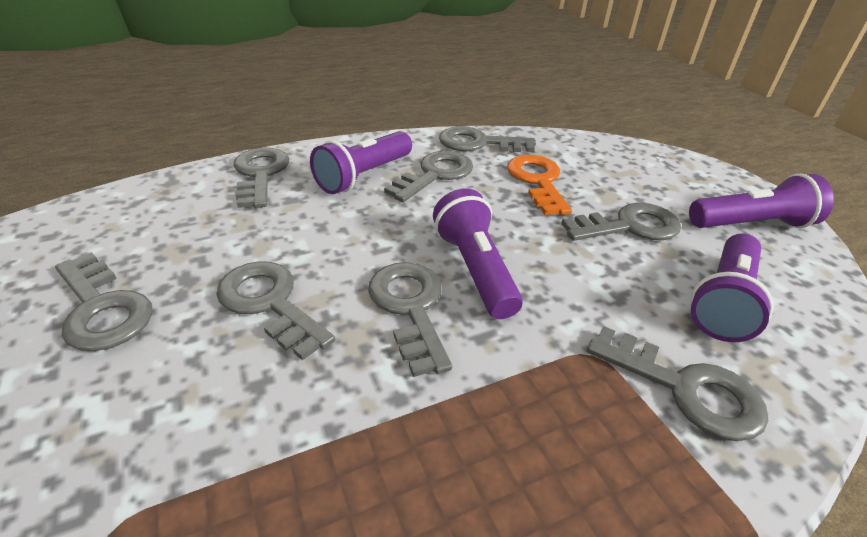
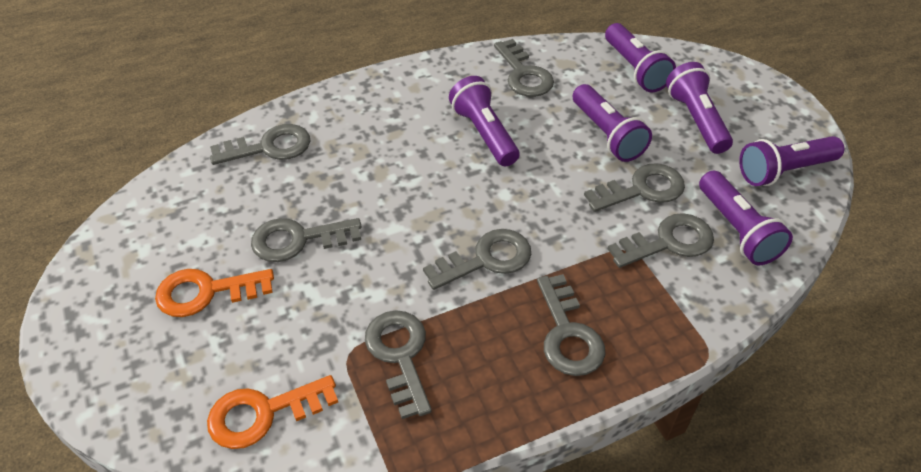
orange key: [507,155,572,215] = 1 -> [155,269,274,317] [207,375,338,449] = 2
purple flashlight: [310,131,412,194] [433,188,523,319] [689,173,834,228] [691,233,774,342] = 4 -> [449,76,519,166] [573,84,652,162] [605,23,676,92] [666,62,733,154] [699,171,793,265] [739,136,844,186] = 6

